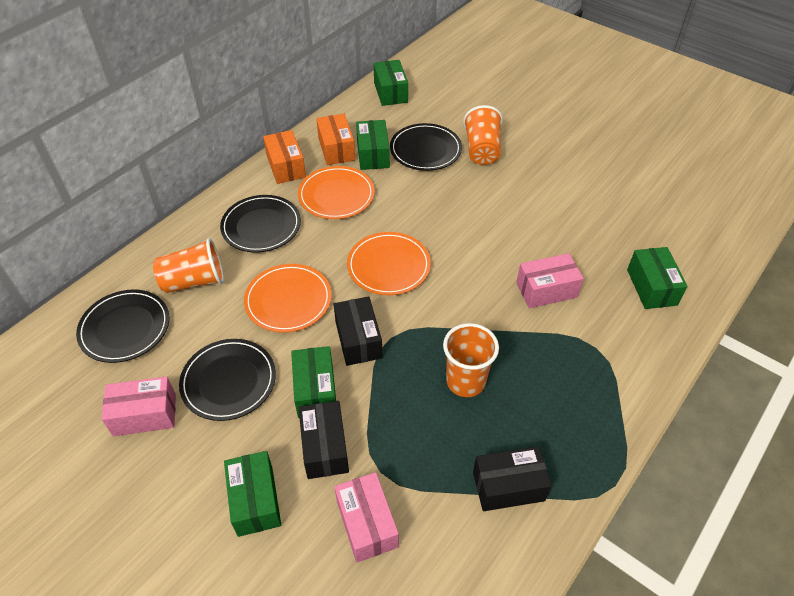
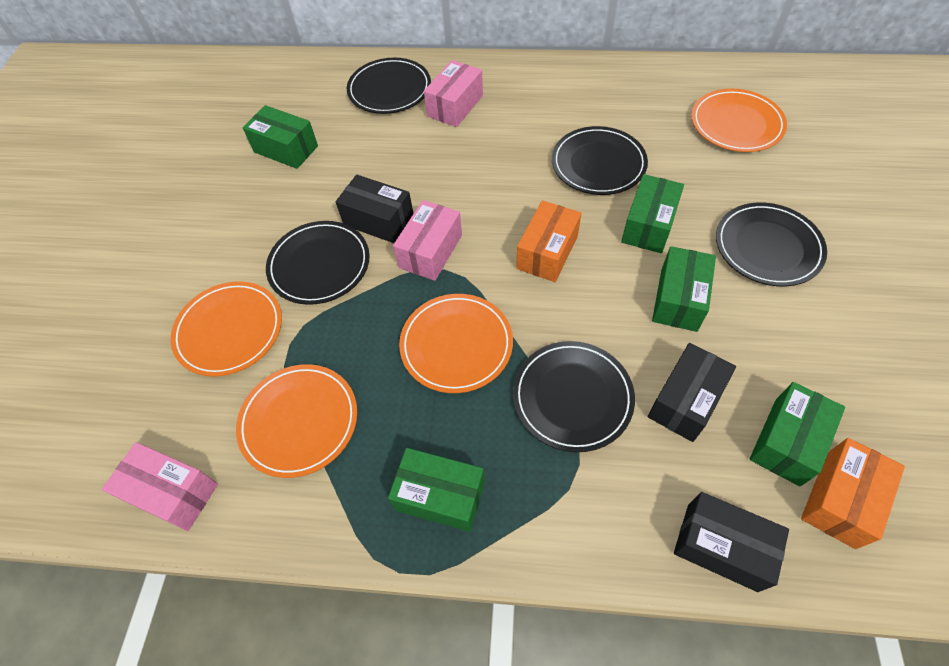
black plate: [76,289,169,363] [179,339,276,421] [220,195,301,253] [390,123,462,171] = 4 -> [266,221,370,305] [347,58,431,114] [513,341,635,452] [552,126,648,195] [716,203,827,286] = 5
orange cup: [153,238,224,293] [443,323,499,397] [463,105,503,165] = 3 -> none = 0
orange plate: [244,264,332,333] [298,166,375,219] [347,232,431,295] = 3 -> [171,281,282,377] [236,364,357,478] [399,294,513,393] [691,89,787,152] = 4

